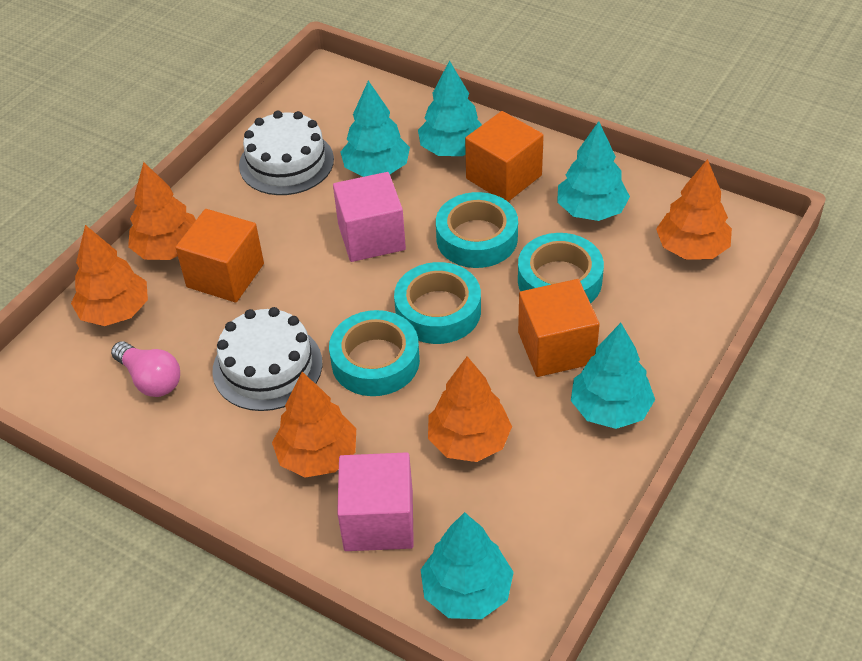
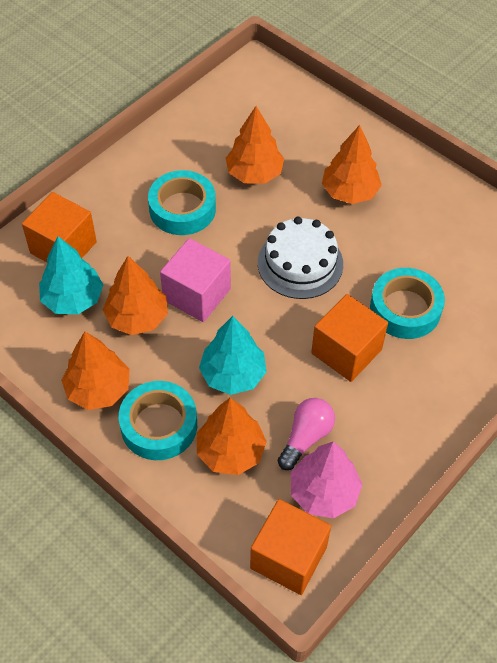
pink cube: [333,172,406,262] [337,452,414,551] = 2 -> [160,238,231,322] = 1
pink tree: none = 0 -> [291,442,363,519] = 1
turquoise tape: [329,310,420,396] [394,262,481,344] [436,192,518,268] [518,233,604,303] = 4 -> [119,381,197,460] [148,170,216,235] [370,268,445,339] = 3
turquoise tree: [341,81,410,177] [418,60,482,156] [421,512,514,619] [557,121,630,221] [571,323,655,429] = 5 -> [39,236,103,314] [199,316,267,395] = 2
white cake: [212,307,322,411] [239,110,334,195] = 2 -> [258,217,343,299] = 1

